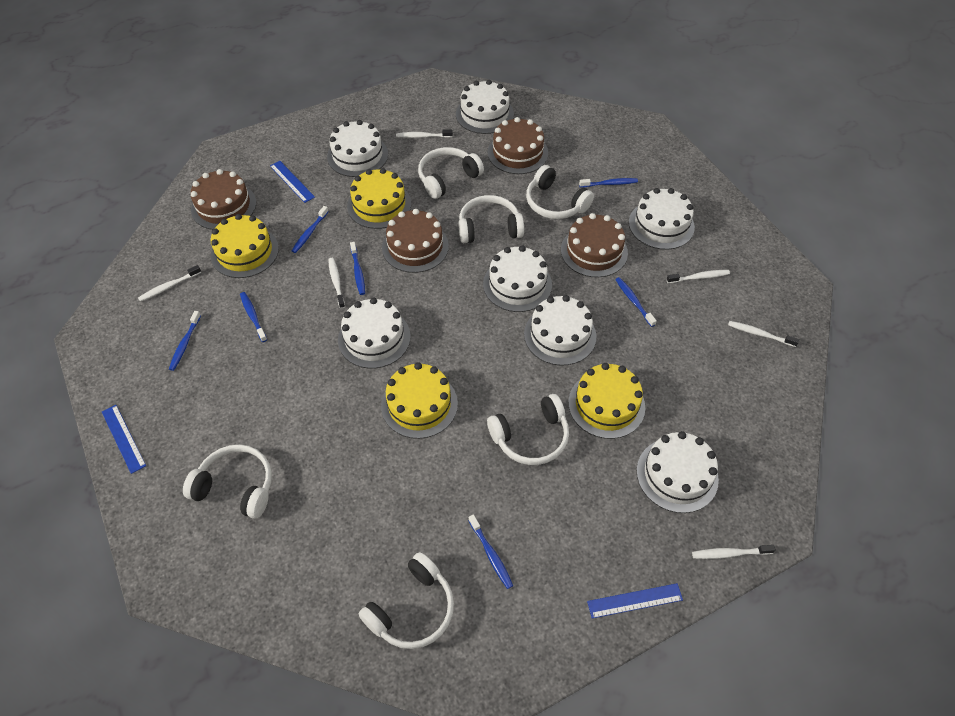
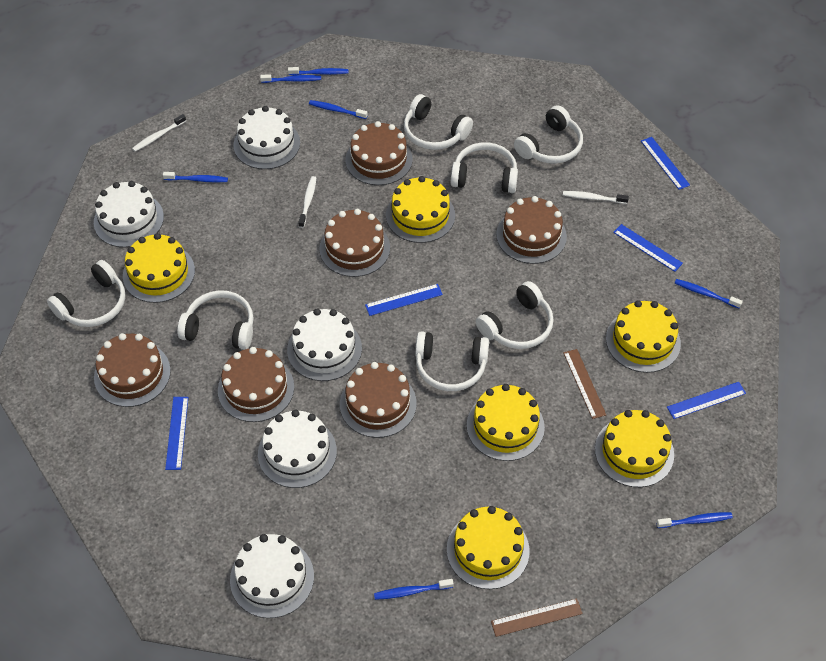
blue ruler: [102,405,146,474] [270,161,315,203] [587,583,683,618] = 3 -> [165,397,188,470] [365,284,443,316] [613,224,683,272] [641,137,690,190] [667,382,746,419] = 5
brown cake: [191,169,256,230] [382,209,449,273] [488,117,548,174] [561,213,628,278] = 4 -> [94,333,171,407] [218,347,294,422] [319,209,390,277] [340,362,417,438] [345,121,413,185] [496,196,567,264] = 6
brown ruler: none = 0 -> [491,598,582,637] [563,349,606,419] = 2
white cake: [327,120,388,177] [338,298,411,368] [456,80,514,134] [483,245,552,312] [524,295,596,366] [629,188,695,250] [637,431,719,513] = 7 -> [94,181,164,248] [230,534,314,618] [234,106,300,169] [258,410,337,488] [287,309,362,381] = 5
white headphones: [183,444,272,519] [359,552,454,649] [418,147,484,199] [458,195,524,243] [487,394,569,465] [526,165,594,219] = 6 -> [47,260,125,327] [177,290,254,350] [404,94,473,150] [415,331,489,391] [451,142,518,193] [476,281,554,349] [514,105,583,164] = 7
white toothbrush: [138,265,201,302] [328,258,345,309] [396,130,453,138] [666,270,730,283] [692,545,776,559] [728,321,799,347] = 6 -> [132,114,186,151] [298,176,316,228] [563,191,629,204] = 3
yellow cake: [211,214,279,278] [347,168,411,229] [381,362,458,439] [568,363,645,439] = 4 -> [123,233,195,303] [386,176,455,243] [447,506,530,589] [467,384,545,461] [595,410,674,487] [606,300,681,373] = 6

